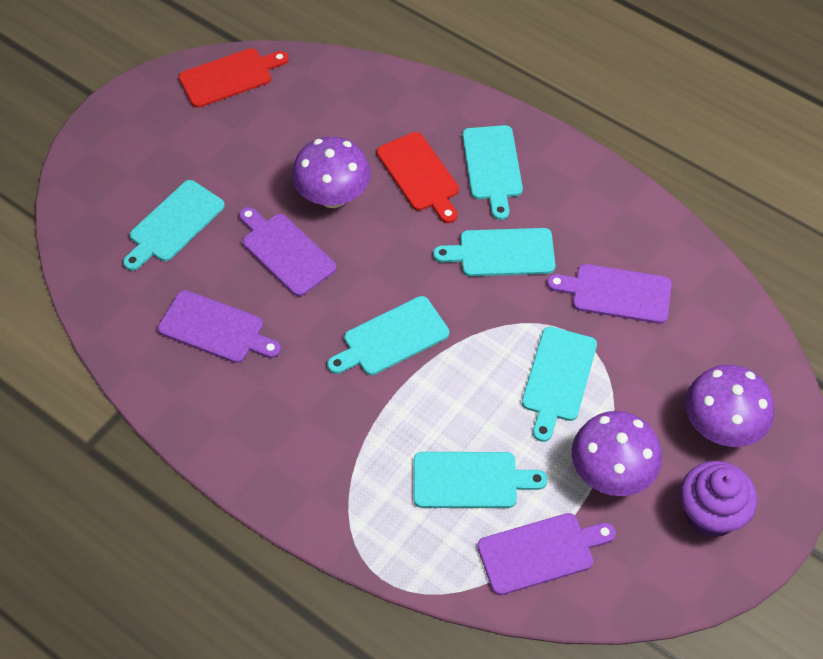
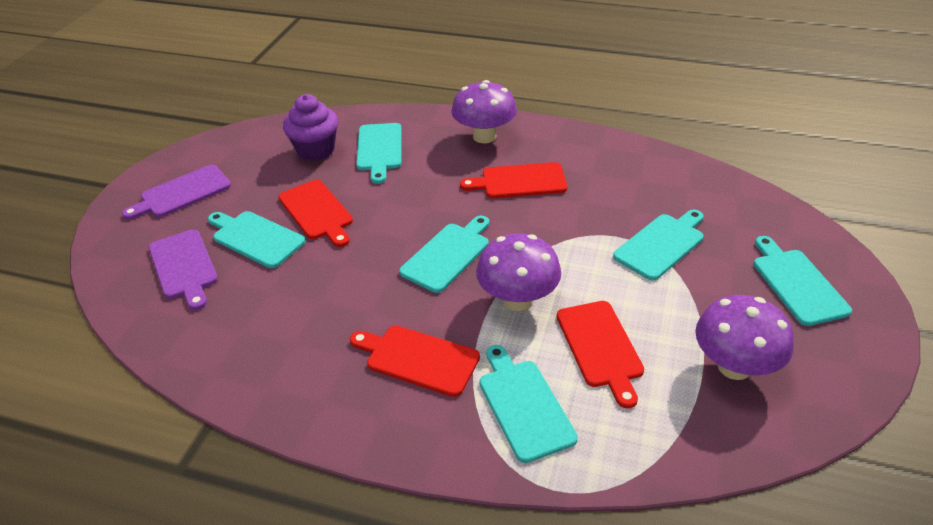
purple cutting board: [158,290,281,363] [239,207,337,296] [477,513,616,595] [547,264,672,324] = 4 -> [122,165,231,220] [149,229,218,310] = 2
red cutting board: [179,48,289,108] [377,132,459,223] = 2 -> [278,180,353,247] [350,325,480,397] [460,162,567,198] [557,301,644,408] = 4

